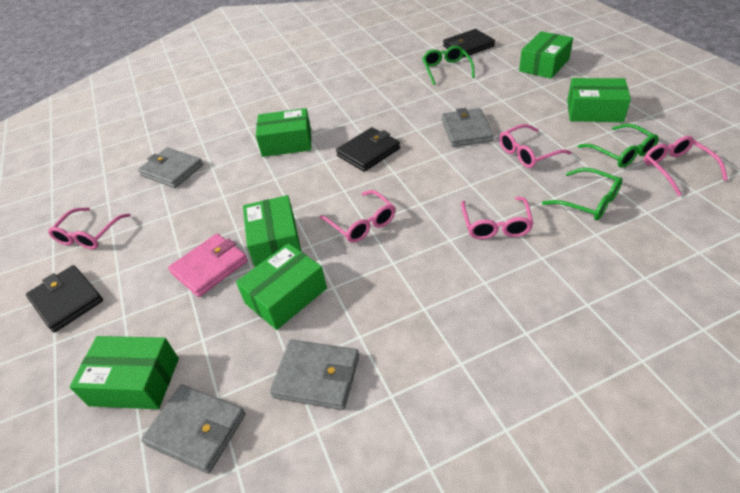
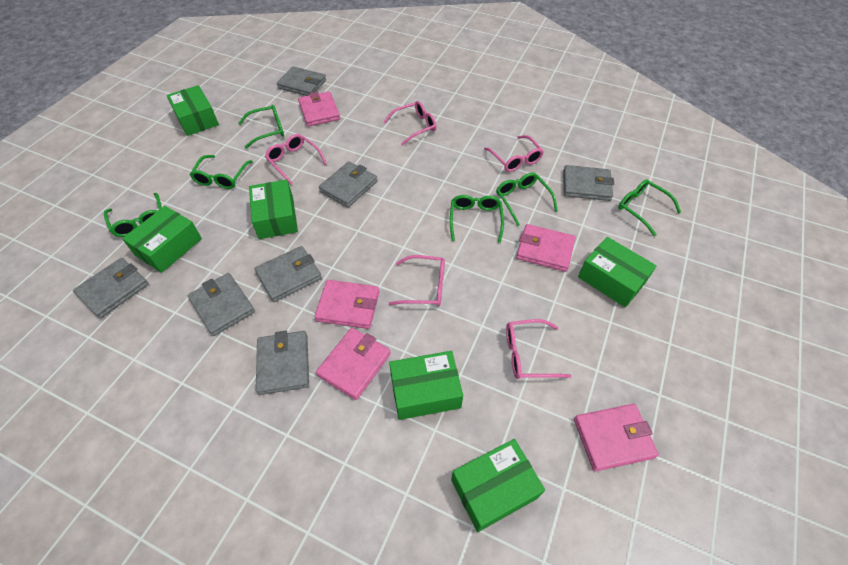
black wallet: [26,265,103,332] [336,127,400,172] [443,29,495,58] = 3 -> none = 0
green glasses: [422,46,475,85] [542,168,623,220] [578,124,659,168] = 3 -> [104,193,162,237] [190,155,253,189] [238,105,284,149] [450,195,504,243] [496,173,558,226] [618,179,681,236] = 6
grey wallet: [138,147,203,188] [141,384,245,473] [270,340,359,410] [442,108,494,147] = 4 -> [73,258,149,319] [187,273,255,336] [254,246,322,302] [256,331,309,395] [277,67,326,96] [319,161,377,208] [563,165,614,201] = 7
pink wallet: [168,234,248,297] = 1 -> [298,91,340,127] [314,280,380,329] [316,328,391,400] [516,224,575,272] [574,404,659,471] = 5

